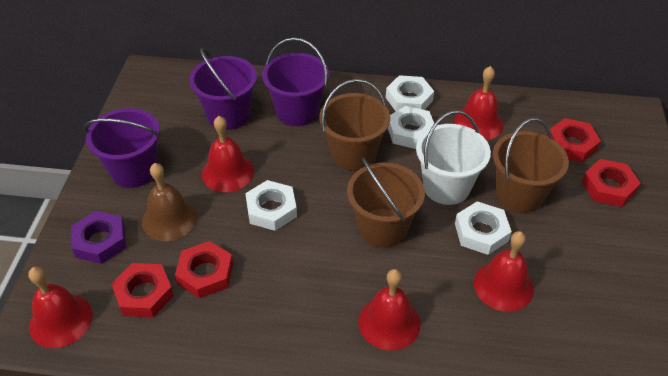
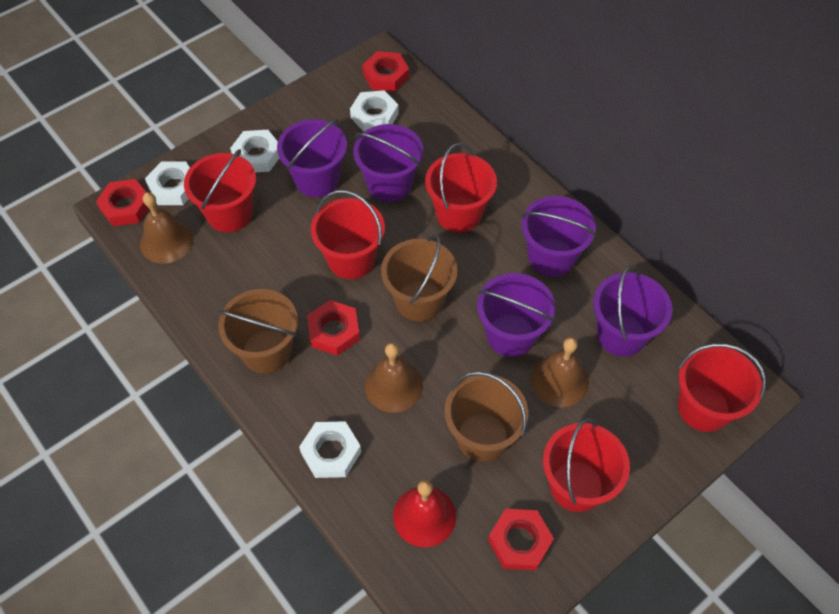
brown bell: [142,163,198,241] = 1 -> [140,192,193,264] [365,343,423,413] [531,337,589,407] = 3
purple bucket: [84,108,160,188] [189,48,257,130] [262,38,329,126] = 3 -> [277,119,347,197] [353,124,423,202] [477,273,556,357] [521,196,596,277] [593,265,672,356] = 5
purple nut: [71,211,126,264] = 1 -> none = 0
red bell: [29,267,93,348] [202,116,254,192] [358,269,420,351] [454,66,504,140] [474,231,534,312] = 5 -> [393,480,456,548] = 1
red bucket: none = 0 -> [184,149,256,232] [311,190,385,279] [425,143,497,233] [543,418,630,512] [678,343,766,432] = 5
white bucket: [416,110,491,205] = 1 -> none = 0

